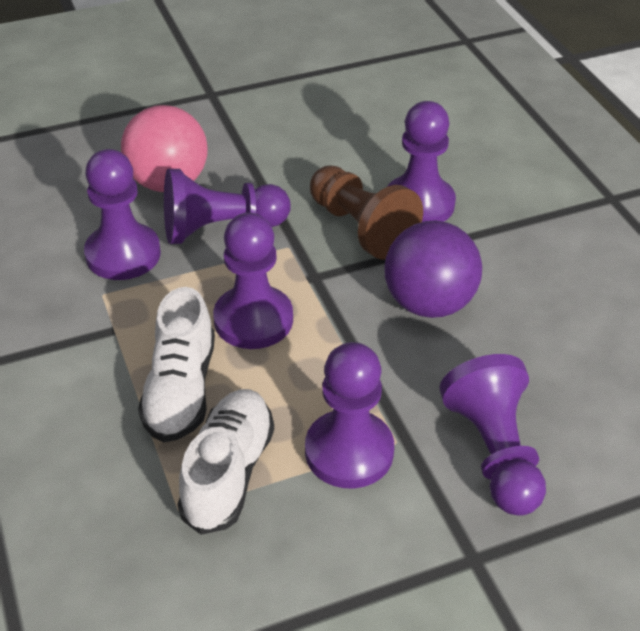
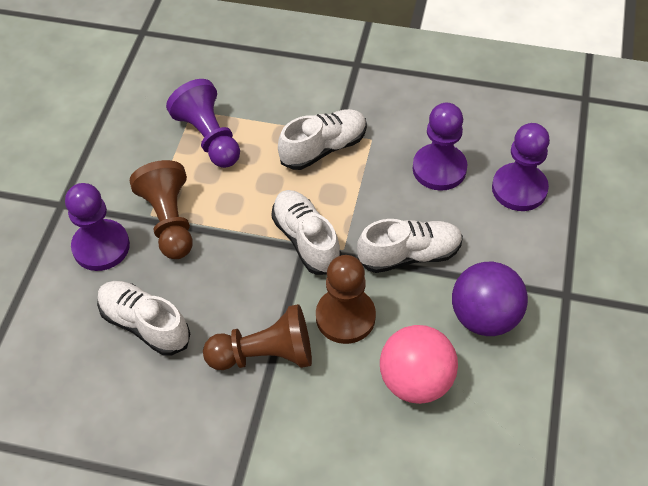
brown pawn: [310,165,423,259] = 1 -> [130,160,193,259] [203,304,312,370] [316,255,376,344] = 3
purple pawn: [84,149,161,280] [164,169,291,244] [213,213,293,349] [305,342,394,488] [387,101,456,222] [439,354,546,516] = 6 -> [65,183,130,271] [166,79,240,168] [413,103,467,191] [492,123,550,211] = 4
white shoe: [138,287,215,442] [178,389,274,535] = 2 -> [97,281,190,356] [271,190,342,275] [278,109,367,170] [357,219,463,273] = 4

